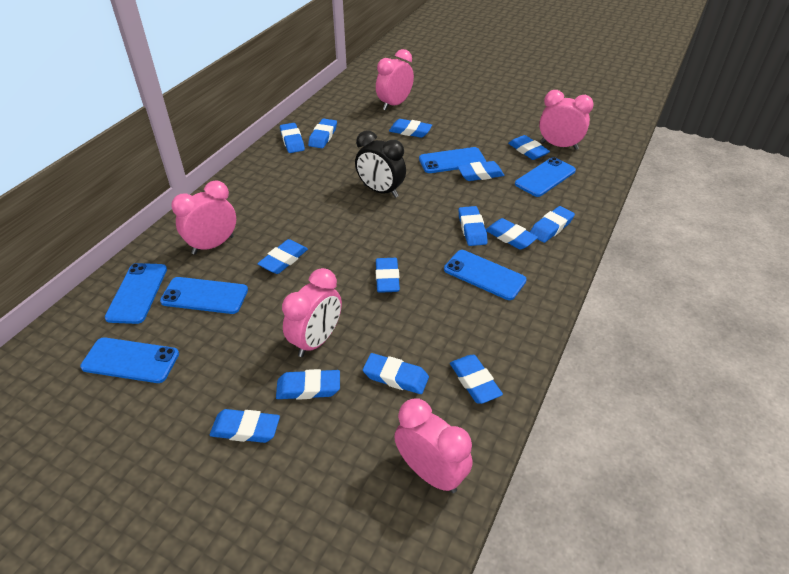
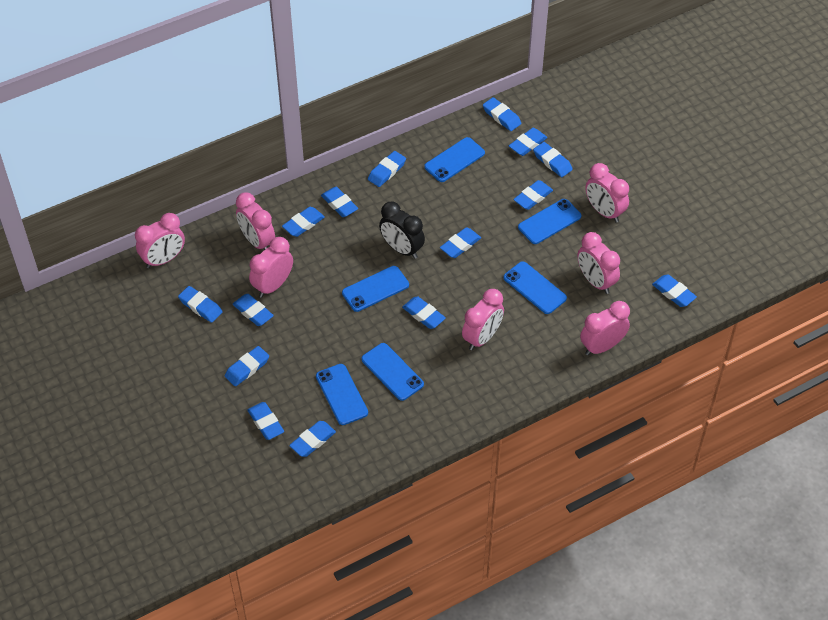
blue eraser: [210,409,280,443] [258,239,308,274] [276,369,340,400] [280,123,305,153] [308,119,337,148] [363,353,429,394] [376,258,400,293] [389,119,432,138] [450,355,503,404] [458,161,504,181] [458,206,488,246] [486,218,538,250] [508,135,550,160] [530,206,575,243] = 14 -> [178,286,223,323] [225,346,269,386] [233,294,274,326] [247,402,284,440] [282,207,325,237] [289,421,336,457] [321,187,358,217] [368,151,406,187] [402,296,446,329] [440,227,481,258] [483,97,521,131] [509,128,547,156] [513,180,553,210] [533,142,573,177] [652,274,697,307] = 15
pink clock: [171,180,236,255] [282,268,342,357] [376,49,414,111] [394,398,472,493] [539,90,594,150] = 5 -> [135,213,185,268] [236,192,275,250] [249,237,293,298] [462,289,504,350] [577,232,620,294] [580,301,630,356] [585,163,629,223] = 7

